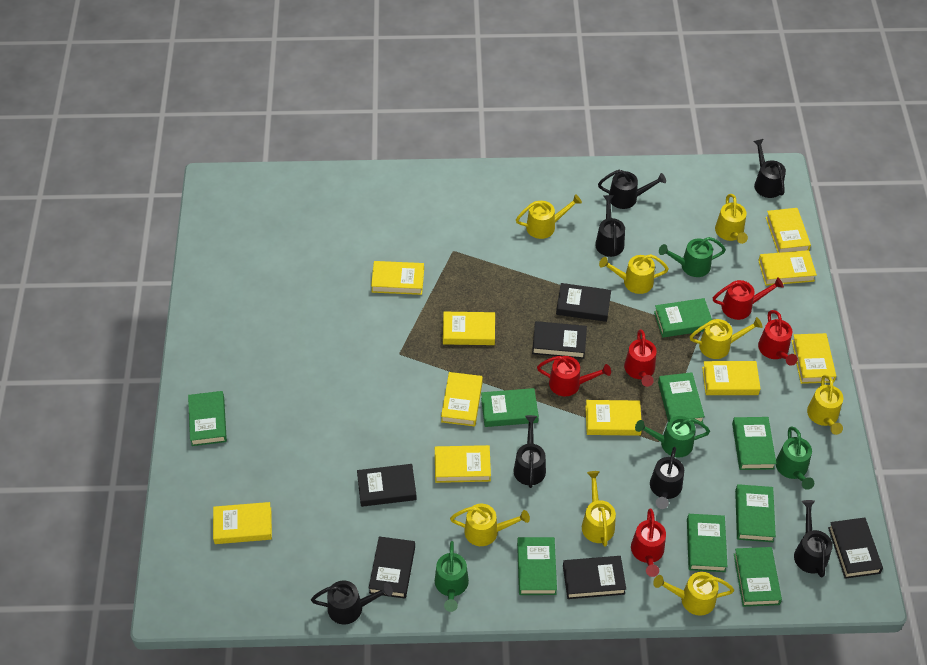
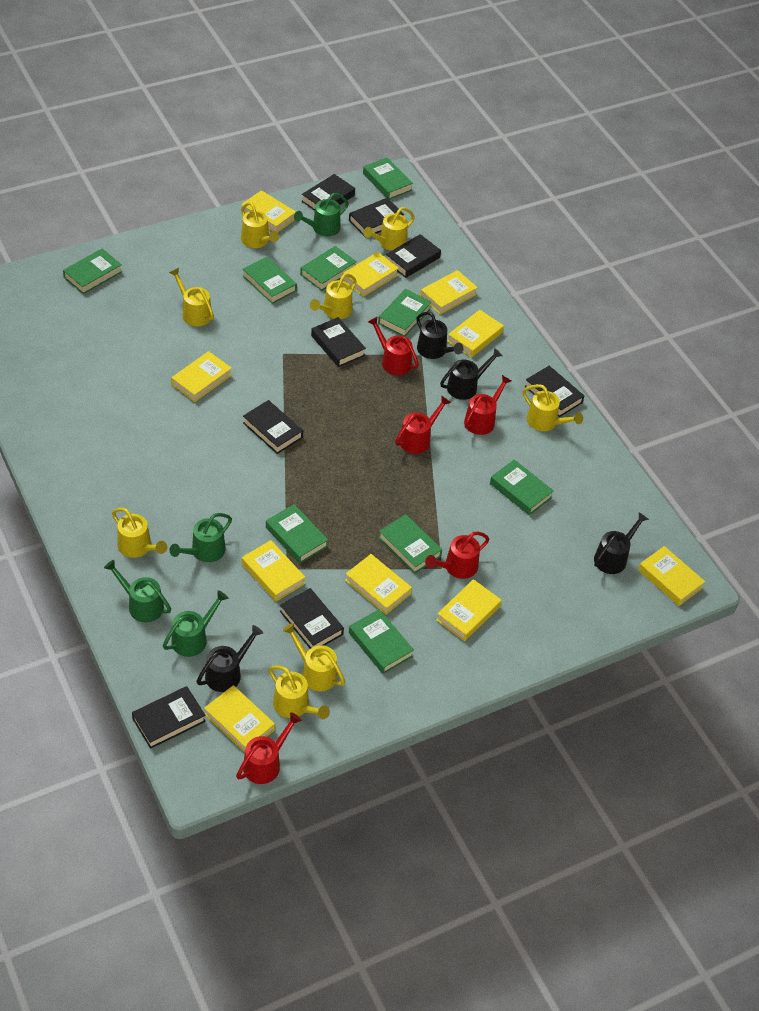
black book: [357,464,417,507] [368,536,415,599] [532,321,587,359] [556,283,611,322] [563,556,626,599] [828,517,883,579] = 6 -> [132,686,206,749] [243,400,303,454] [280,588,344,649] [302,174,355,211] [311,317,366,367] [349,198,405,238] [386,234,441,278] [524,366,584,417] = 8
black watering can: [311,580,393,624] [514,415,546,488] [595,195,625,257] [598,170,666,209] [650,447,684,509] [753,139,786,198] [794,500,833,578] = 7 -> [197,625,263,692] [416,312,464,359] [440,348,502,400] [594,512,649,574] = 4

